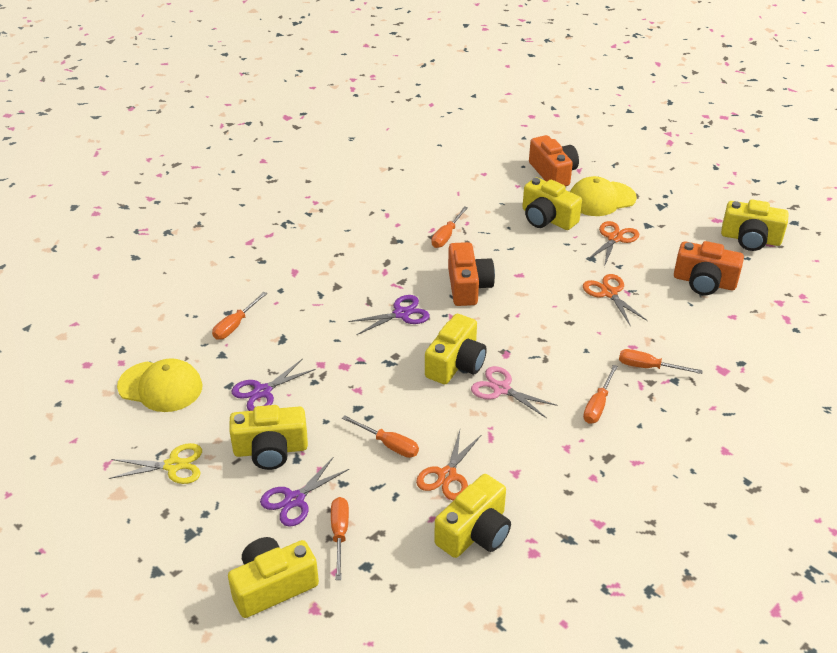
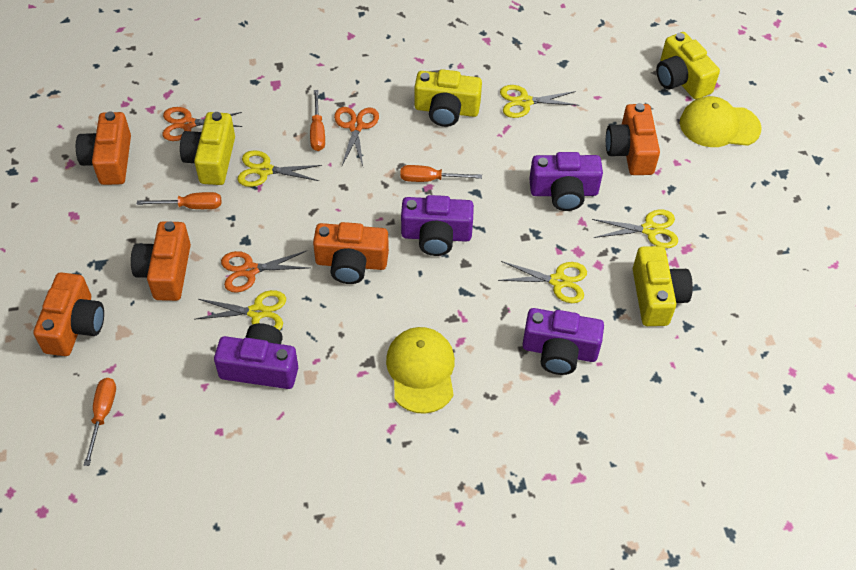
orange camera: [448,242,495,306] [529,135,579,187] [674,241,744,295] = 3 -> [33,272,104,356] [76,111,131,185] [131,221,191,301] [313,222,389,284] [606,103,660,175] = 5
orange screwdriver: [212,292,267,340] [331,497,349,580] [342,415,419,458] [432,206,468,248] [583,365,618,424] [619,349,703,374] = 6 -> [84,378,116,466] [137,192,221,209] [310,90,325,151] [400,165,482,182] = 4
pink scissors: [471,366,558,418] = 1 -> none = 0
purple camera: none = 0 -> [214,323,298,389] [401,195,474,256] [522,308,604,375] [529,152,603,211] = 4
purple scissors: [231,359,316,411] [260,458,349,527] [348,295,430,335] = 3 -> none = 0
yellow camera: [228,537,319,618] [229,405,308,470] [425,314,487,384] [434,474,511,558] [522,177,582,230] [721,200,789,251] = 6 -> [180,112,235,185] [414,69,482,127] [633,246,693,326] [656,32,720,99] = 4
yellow scissors: [109,443,202,484] = 1 -> [194,290,286,330] [237,150,322,187] [498,261,587,303] [500,85,579,118] [592,210,678,248] = 5

